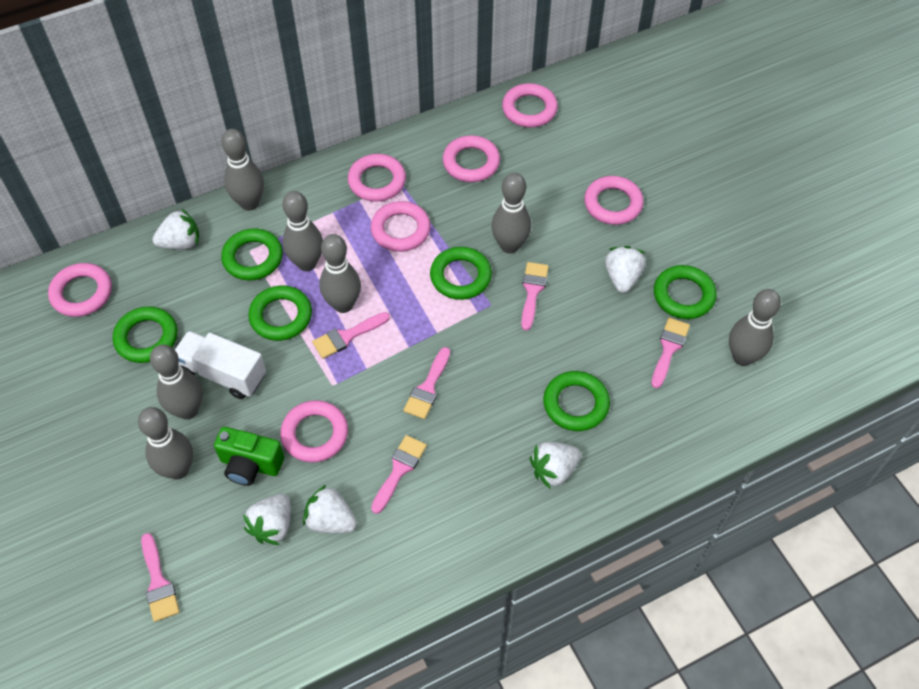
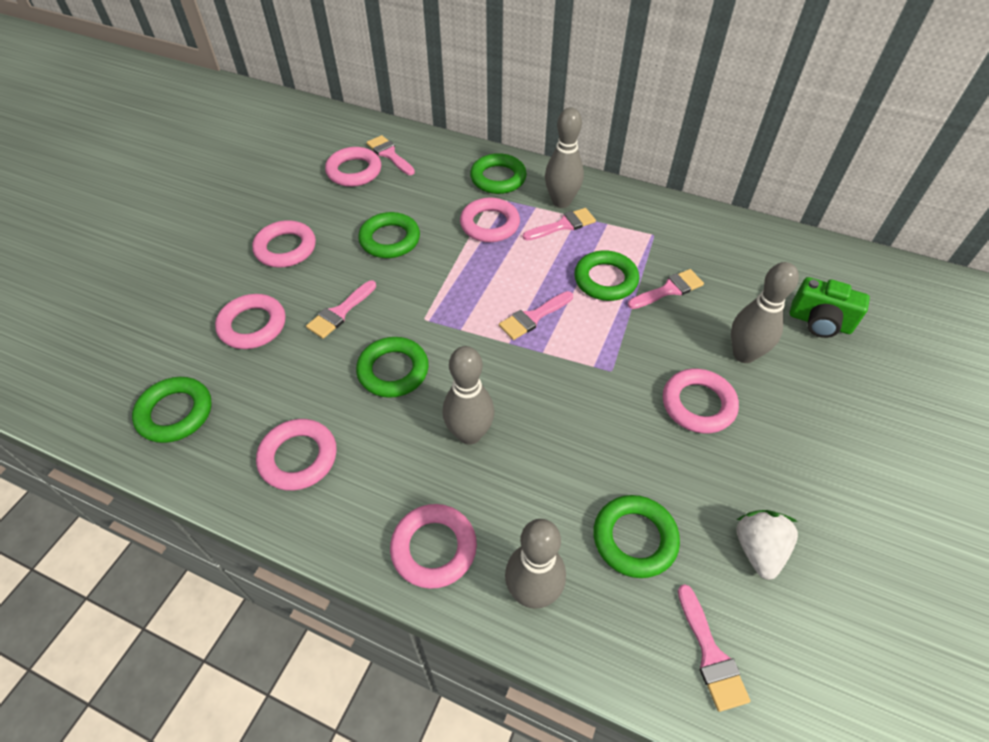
grey bowling pin: [138,407,193,480] [150,345,203,420] [221,129,264,211] [282,191,323,271] [319,234,361,313] [491,173,531,254] [729,289,781,366] = 7 -> [443,346,494,445] [505,519,566,609] [545,108,584,208] [731,262,799,363] = 4
white strawberry: [152,208,199,250] [243,494,291,545] [303,485,357,533] [530,442,581,489] [605,246,645,293] = 5 -> [736,510,798,580] = 1
white truck: [175,331,266,399] = 1 -> none = 0

